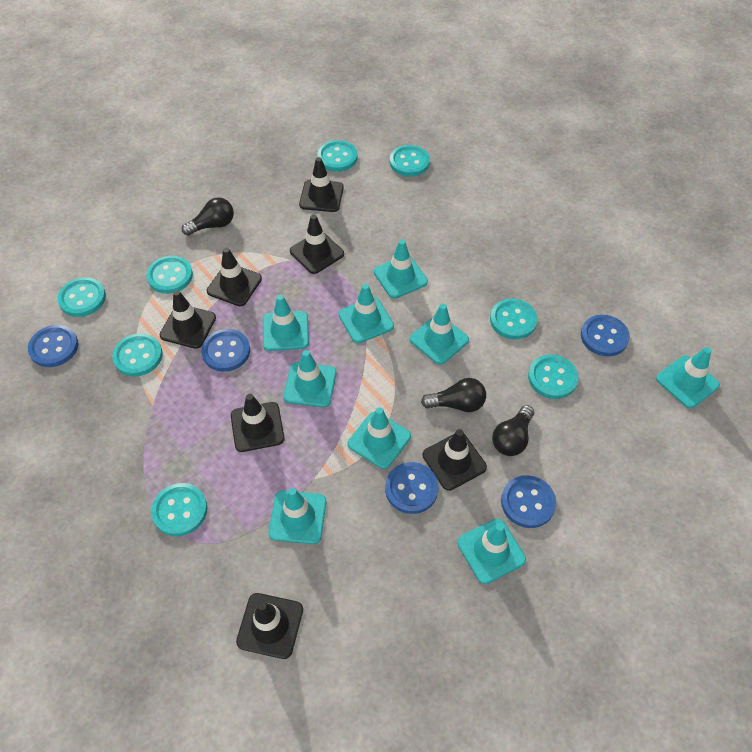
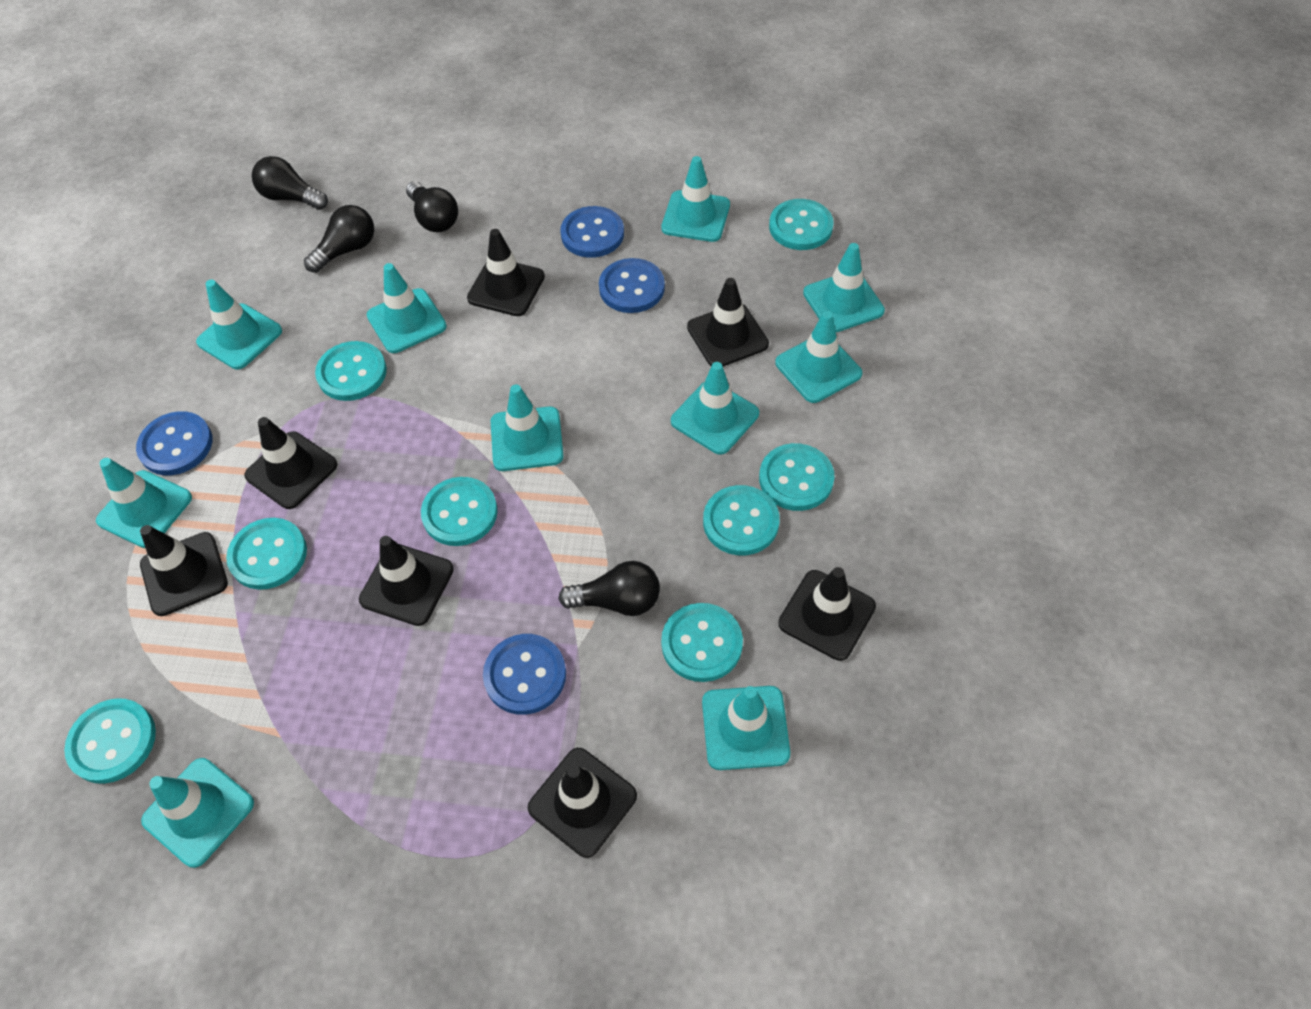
black light bulb: [182,197,234,236] [421,378,486,412] [492,405,534,456] = 3 -> [252,156,328,210] [304,205,374,273] [406,181,458,232] [558,561,660,616] = 4
blue button: [28,325,78,367] [201,329,250,372] [385,462,439,514] [501,475,556,528] [581,315,630,356] = 5 -> [136,411,212,475] [483,634,566,715] [560,206,624,258] [599,258,665,313] = 4
turquoise traffic cone: [263,295,309,351] [269,488,327,544] [283,350,336,407] [338,284,394,343] [348,407,411,469] [374,239,428,298] [410,304,469,365] [457,519,526,584] [656,347,720,408] = 9 -> [96,458,192,548] [141,758,254,868] [196,280,282,369] [367,263,447,353] [491,384,563,471] [661,156,730,242] [671,362,759,455] [702,686,790,770] [775,311,862,403] [803,243,885,332] = 10

